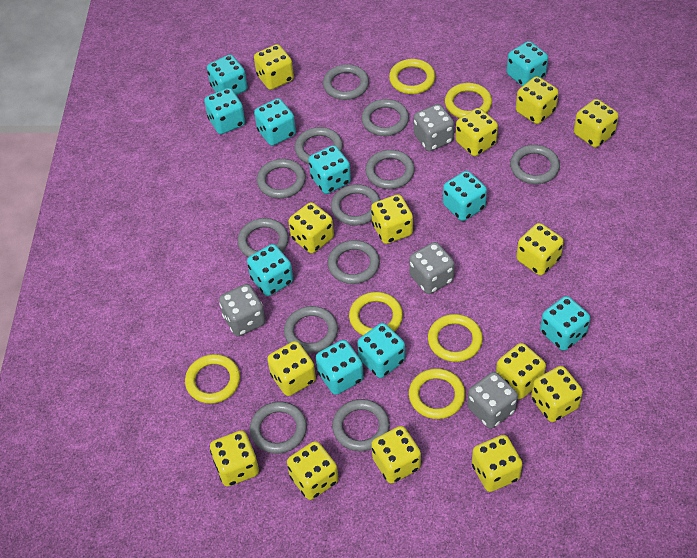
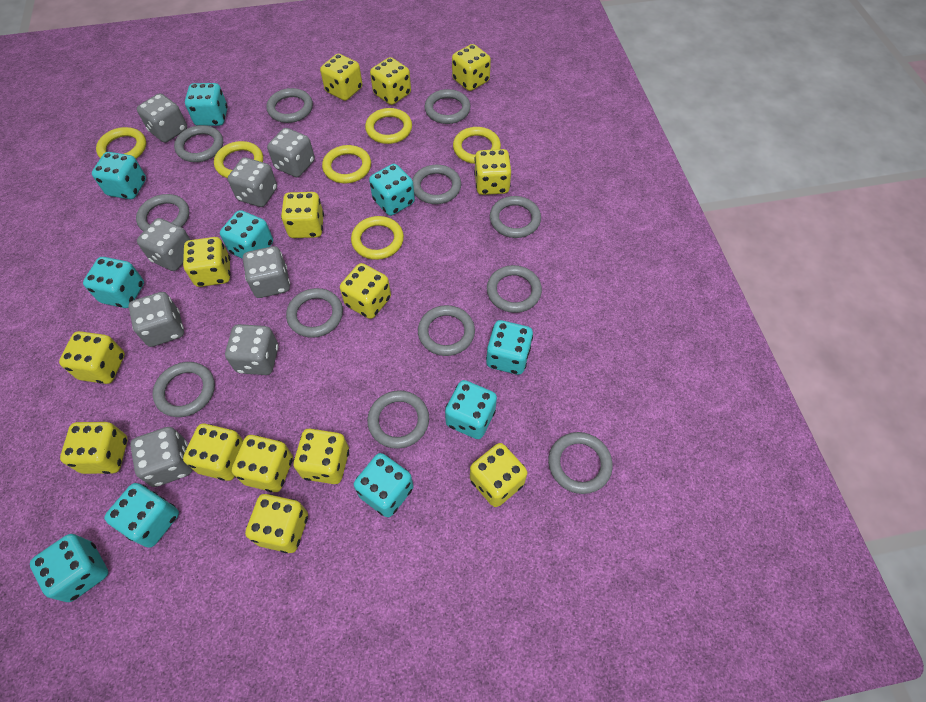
grey dice: [219,284,266,336] [409,242,455,294] [414,104,454,151] [467,372,518,429] = 4 -> [128,292,184,347] [130,427,192,487] [137,93,187,143] [137,218,190,271] [225,324,279,375] [228,157,277,207] [243,246,290,298] [267,128,315,177] = 8

